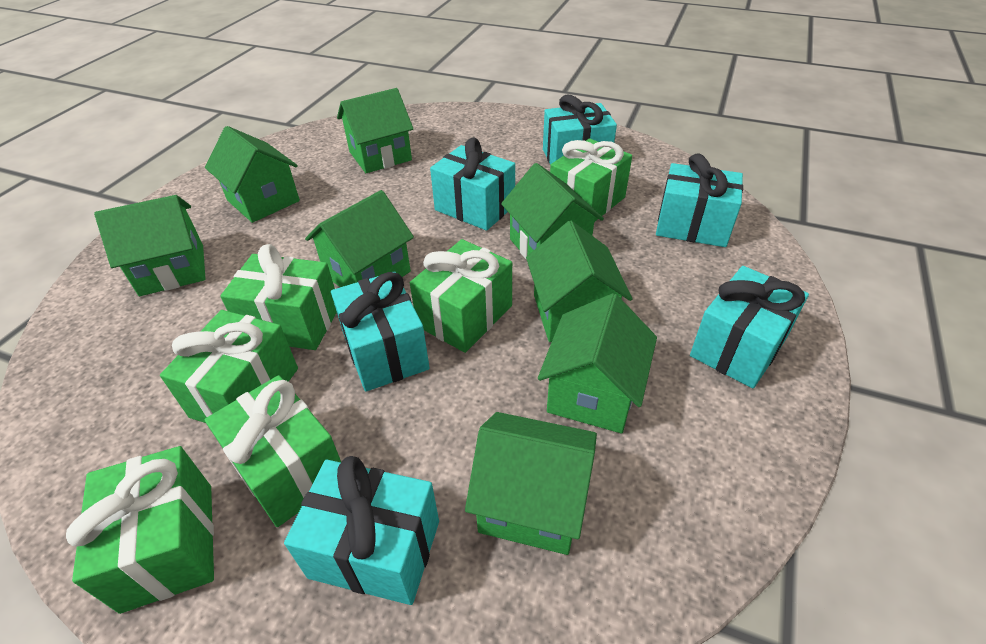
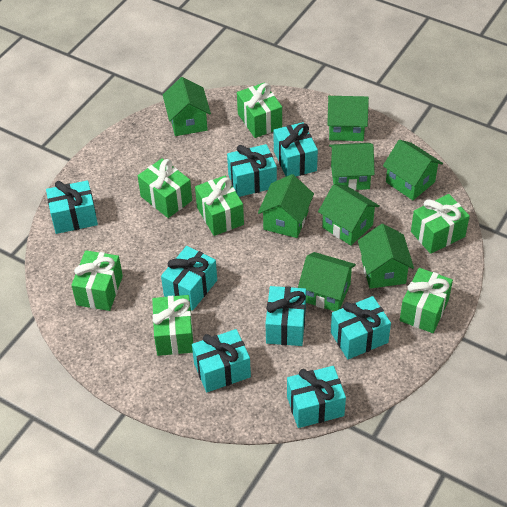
green gift: [66,446,214,614] [160,310,298,423] [205,375,341,527] [220,244,337,350] [410,239,512,353] [550,139,632,222] = 6 -> [71,250,123,311] [138,158,192,218] [152,295,193,356] [195,176,244,236] [237,83,282,138] [400,268,453,333] [411,194,470,254] = 7
turquoise gift: [284,456,439,605] [331,271,430,391] [430,137,515,231] [543,95,617,165] [656,153,743,247] [690,266,809,388] = 6 -> [46,180,98,234] [161,246,217,311] [192,329,251,392] [227,144,277,197] [266,286,306,346] [274,122,318,176] [287,366,346,428] [331,296,391,359] = 8

